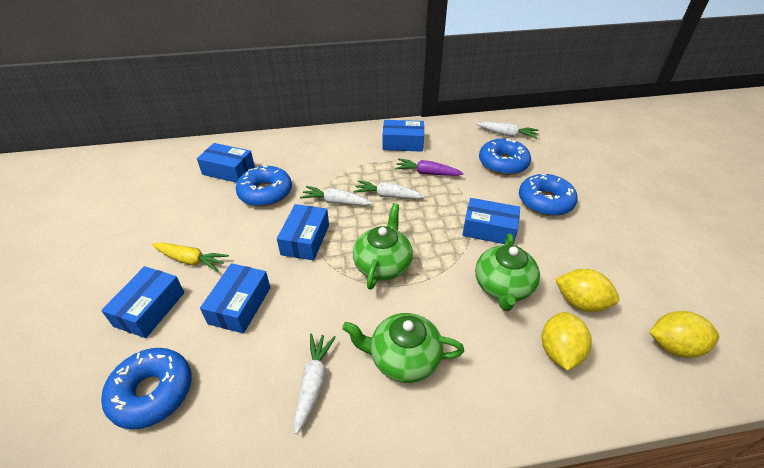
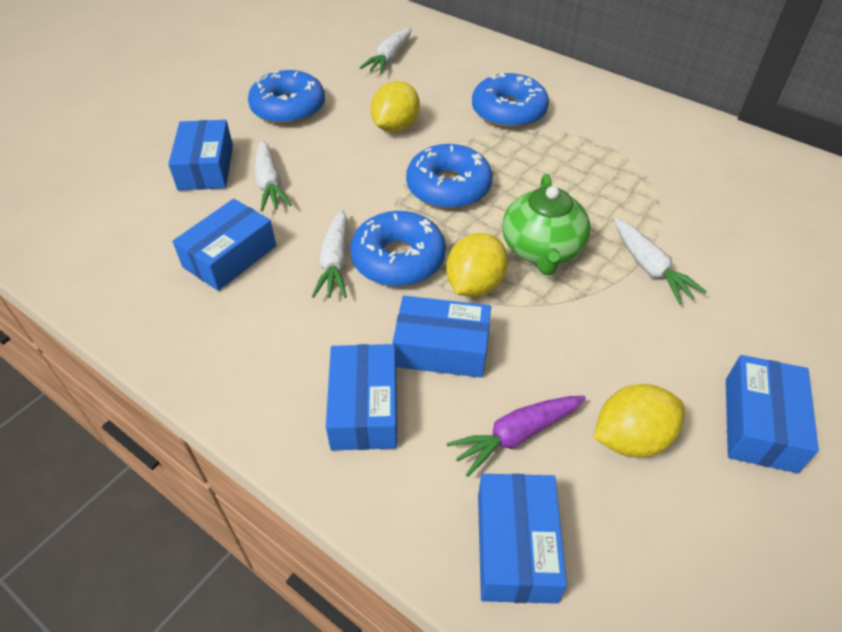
green teapot: [342,313,464,383] [353,203,413,290] [475,233,540,311] = 3 -> [502,174,591,275] = 1
yellow carrot: [152,242,229,272] = 1 -> none = 0

